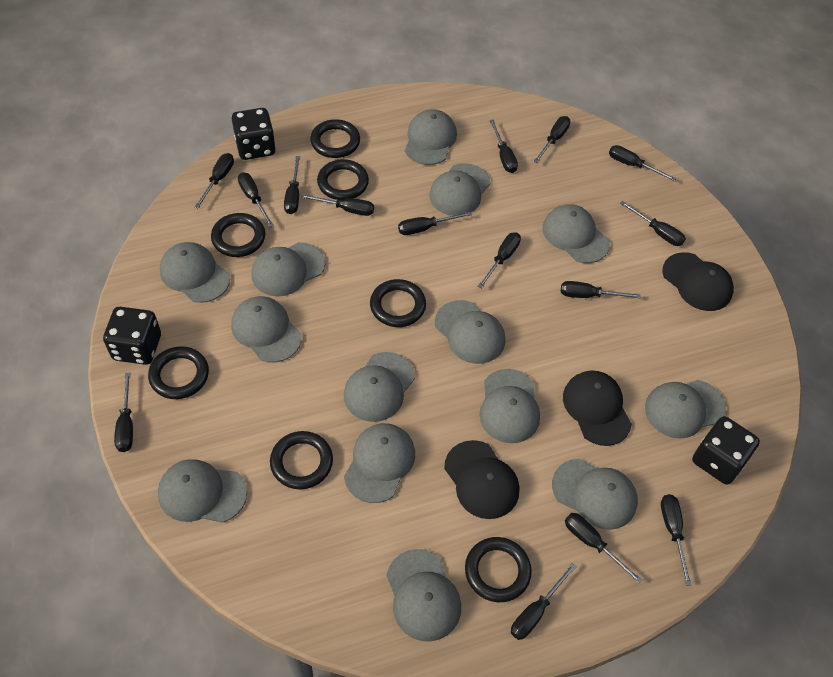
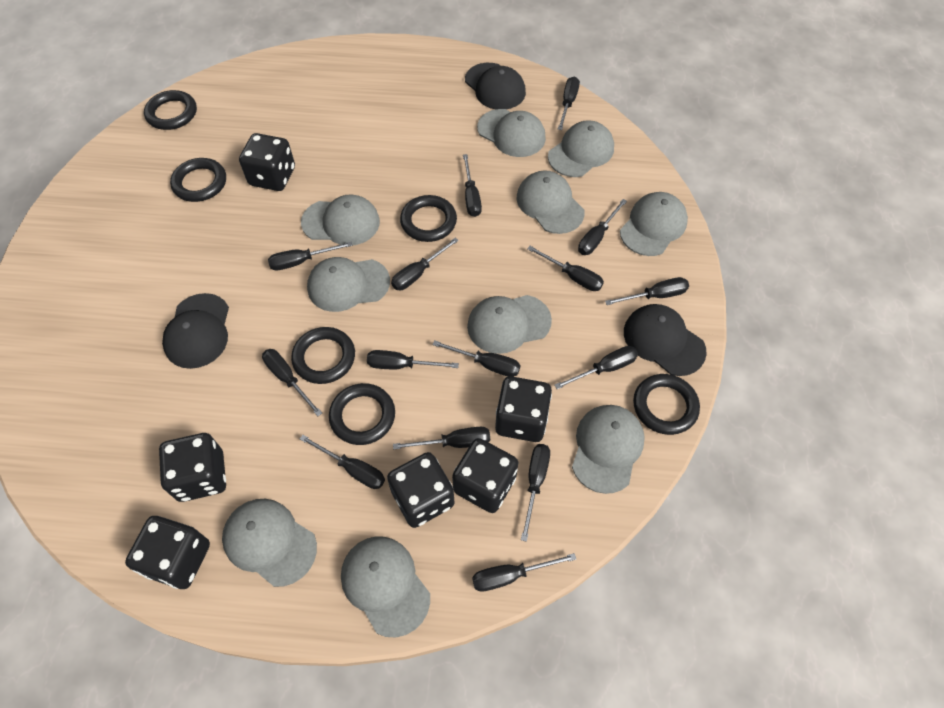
black dice: [103,307,161,365] [232,108,276,160] [692,416,760,485] = 3 -> [125,516,210,589] [159,433,226,502] [239,133,295,191] [387,452,454,528] [452,438,518,513] [495,376,552,442] = 6
black ring: [148,346,209,399] [211,213,265,257] [270,431,333,489] [310,119,360,158] [317,159,369,200] [370,279,426,327] [465,537,532,602] = 7 -> [144,90,197,130] [170,158,226,202] [291,327,355,384] [329,383,395,445] [400,195,457,242] [633,374,700,435] = 6
grey cap: [158,459,247,523] [160,242,230,303] [231,296,302,362] [251,242,325,297] [344,352,415,422] [344,423,415,503] [386,549,461,642] [405,109,457,165] [429,163,490,216] [435,300,505,364] [479,369,540,443] [542,204,610,263] [552,459,638,530] [645,380,726,438] = 14 -> [222,499,317,587] [301,195,380,245] [307,257,390,312] [341,536,430,637] [467,295,552,354] [477,109,546,157] [516,170,584,234] [548,120,614,177] [572,405,645,494] [620,192,688,256] = 10

